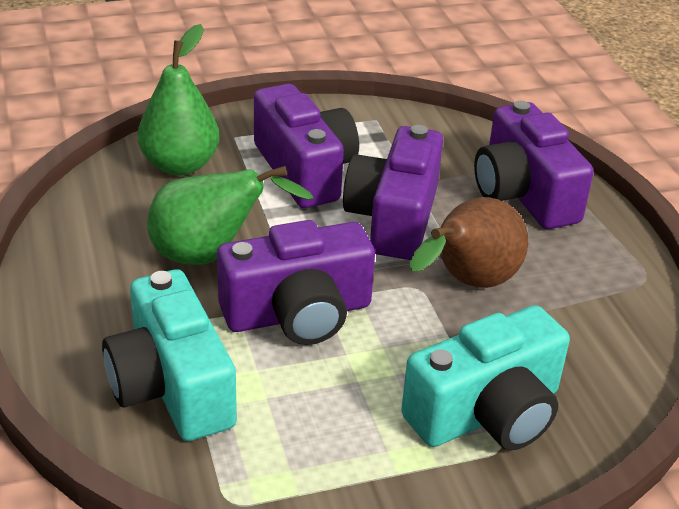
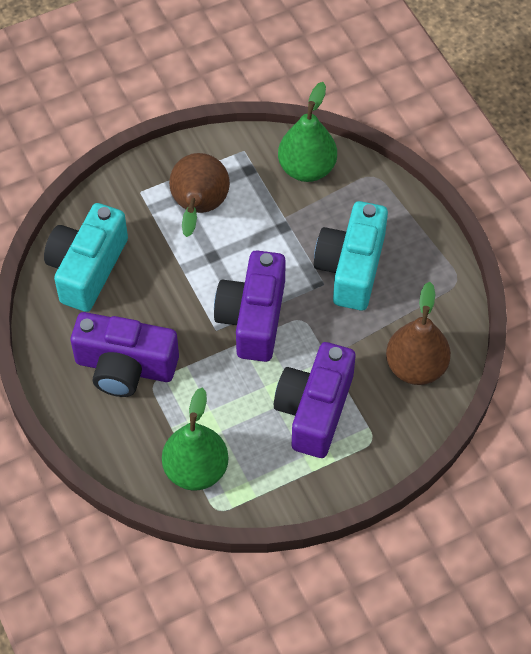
brown pear: [409,197,528,288] = 1 -> [169,153,230,237] [386,282,451,385] = 2
purple camera: [217,220,375,345] [254,84,359,208] [343,125,443,260] [474,101,594,229] = 4 -> [71,312,179,397] [214,250,286,362] [274,342,355,458] = 3

